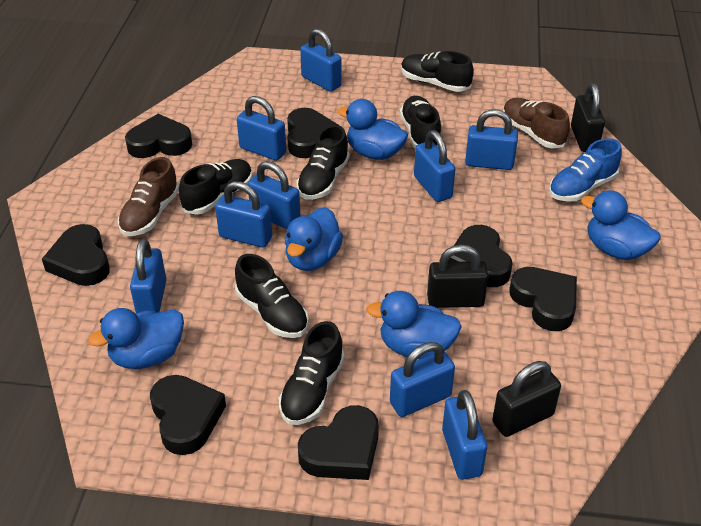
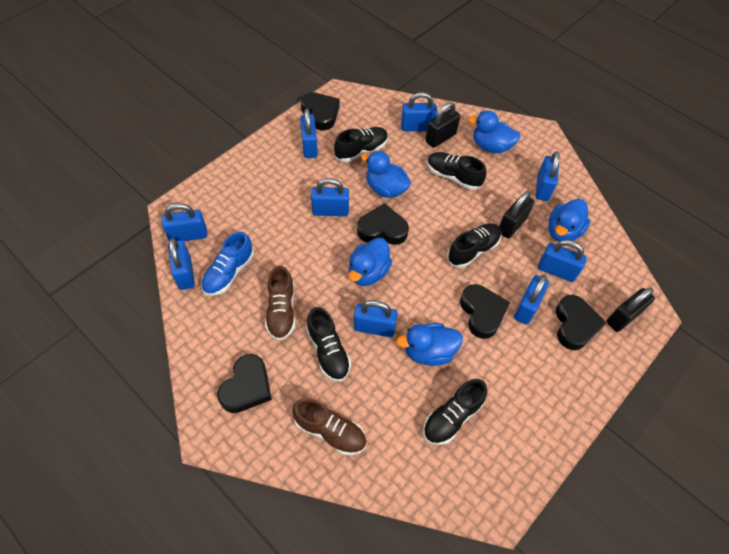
black heart: [42,224,110,286] [125,114,192,158] [150,375,226,455] [287,108,340,158] [298,405,379,480] [448,225,513,287] [509,267,577,331] = 7 -> [217,354,272,413] [301,92,340,131] [357,203,409,245] [460,284,510,339] [556,295,606,350] = 5
black shoe: [179,159,252,215] [235,254,309,338] [279,321,345,425] [297,125,350,200] [400,96,441,148] [401,51,474,92] = 6 -> [306,307,351,382] [334,127,388,162] [423,379,487,445] [427,152,486,190] [447,223,501,268] = 5

